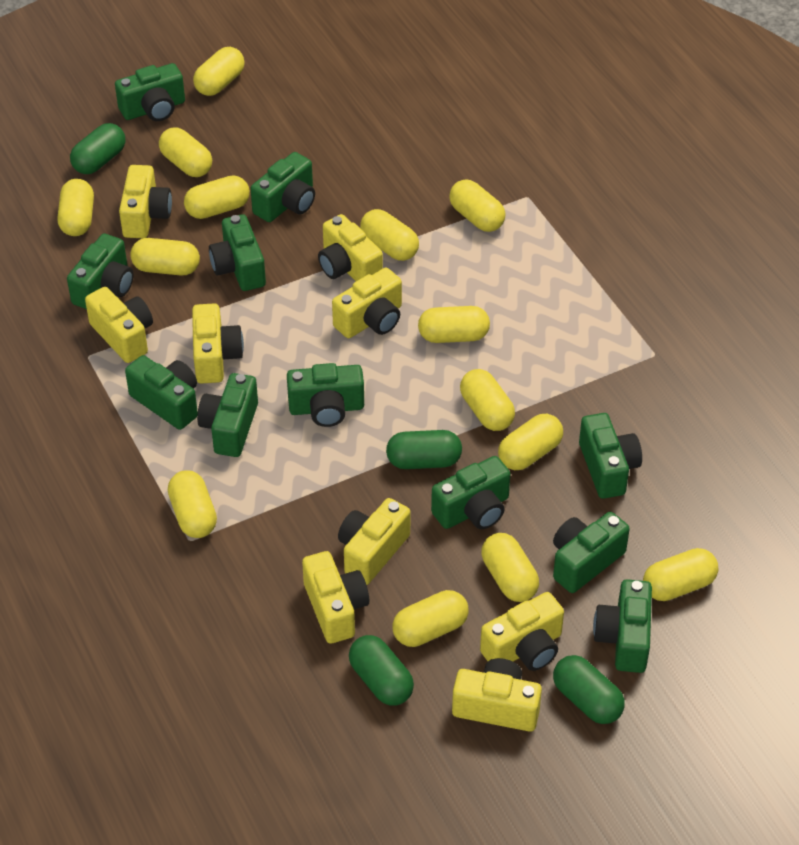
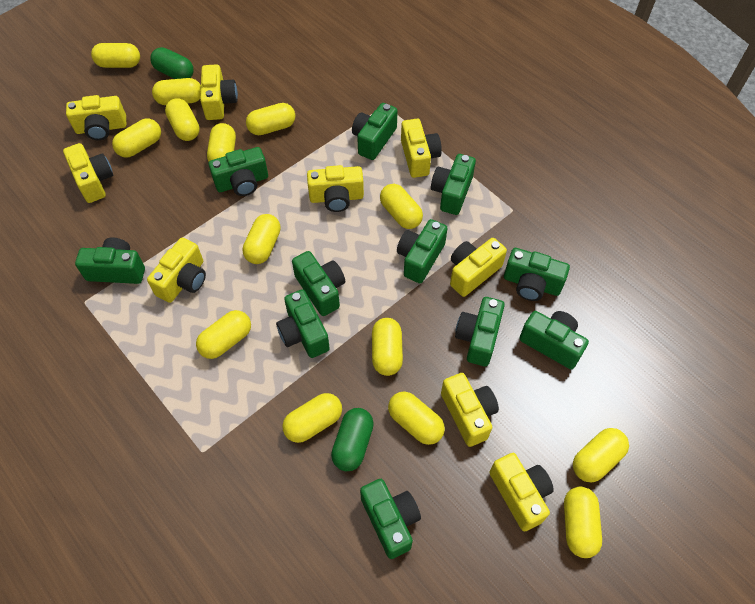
green capsule: [70,123,125,174] [349,635,414,705] [386,430,462,469] [553,655,625,724] = 4 -> [150,47,194,79] [331,408,374,471] = 2

